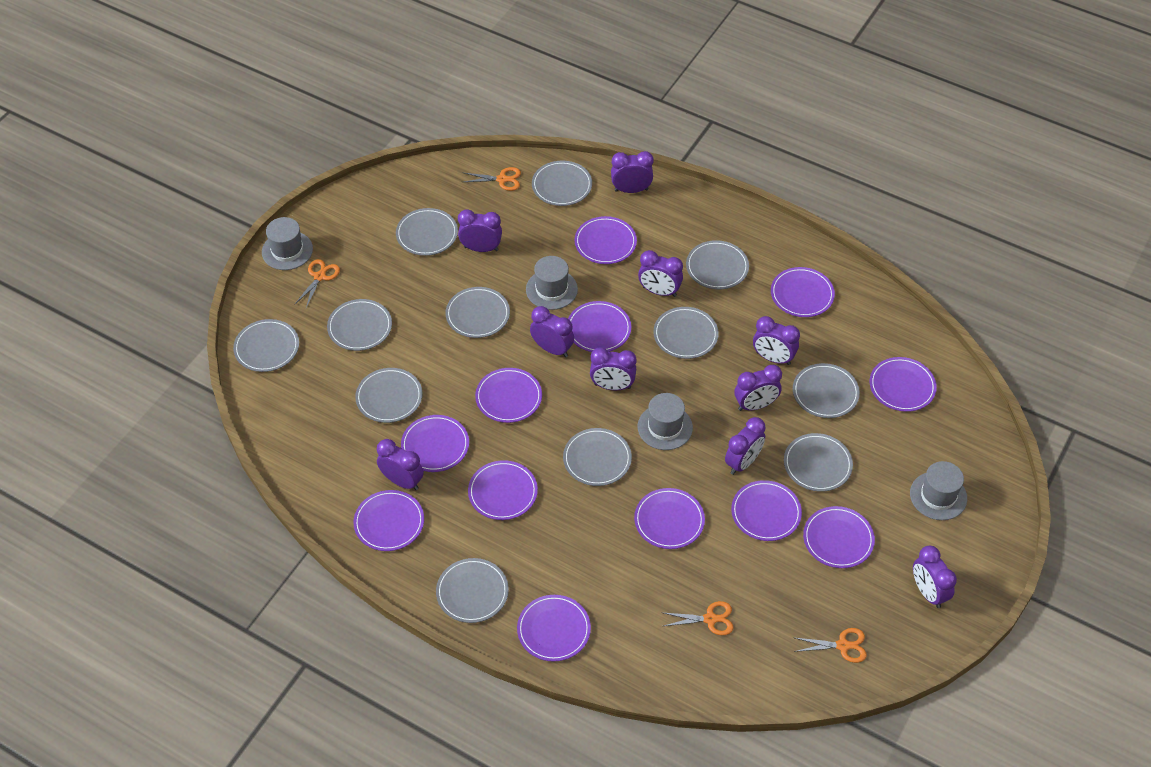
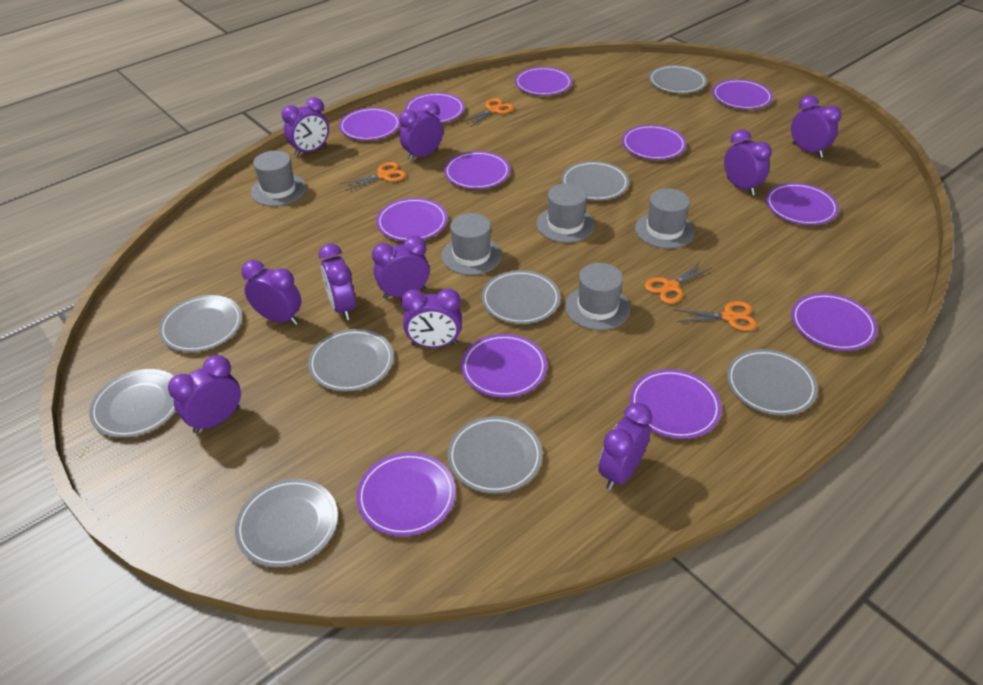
grey hat: [262,217,313,270] [526,256,578,310] [638,393,693,450] [910,461,967,520] = 4 -> [251,151,306,206] [441,213,502,275] [536,183,595,243] [565,263,631,330] [635,188,695,249] = 5
grey plate: [233,319,299,372] [327,299,392,351] [355,368,422,423] [396,208,458,256] [436,558,509,623] [446,287,510,338] [532,161,592,206] [563,428,632,486] [653,307,719,359] [686,240,749,289] [784,433,853,492] [793,363,860,418] = 12 -> [89,369,176,438] [159,295,242,352] [235,479,338,567] [308,329,394,392] [448,416,543,494] [481,270,560,324] [561,161,629,200] [649,65,707,93] [727,349,818,416] = 9

